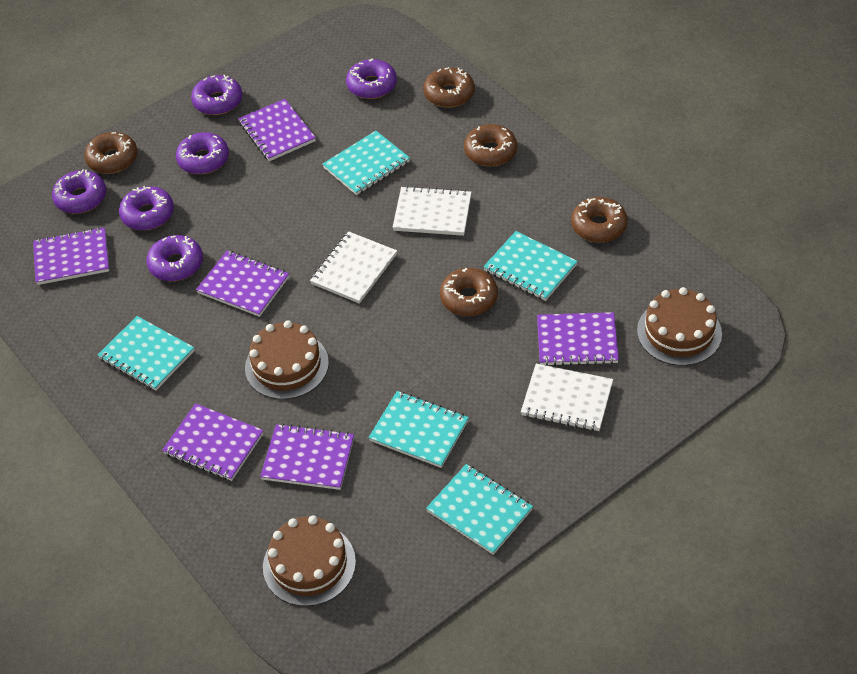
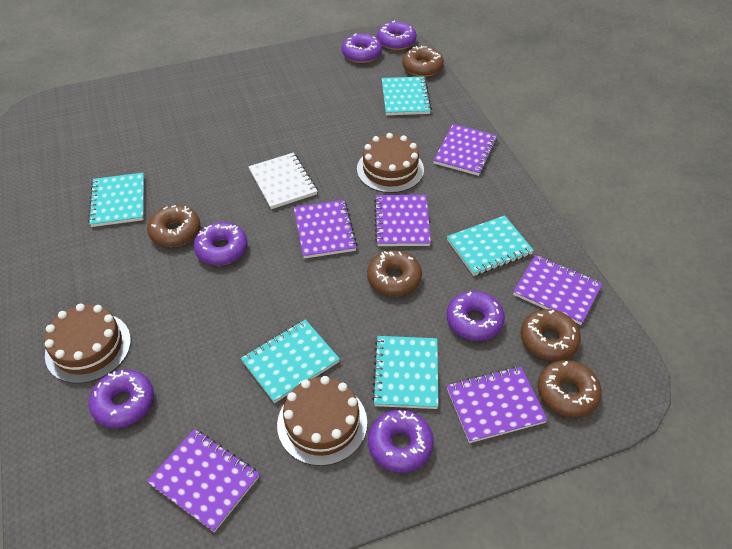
white notebook: [310,231,397,304] [393,186,471,236] [521,364,613,431] = 3 -> [248,153,317,209] = 1

